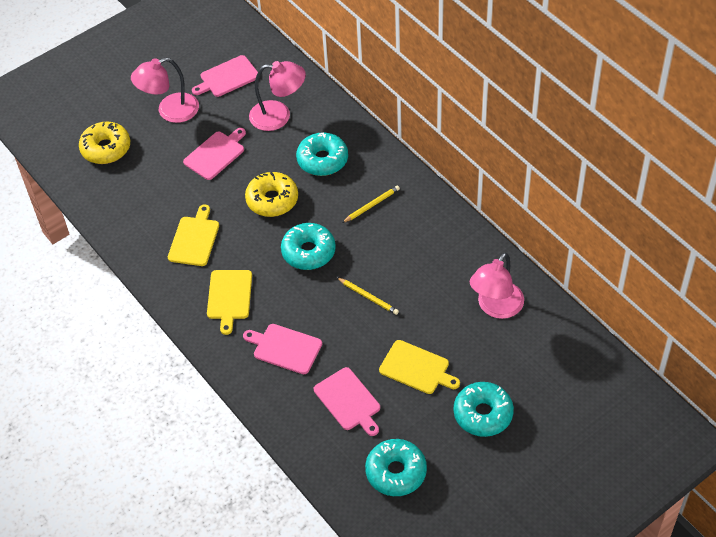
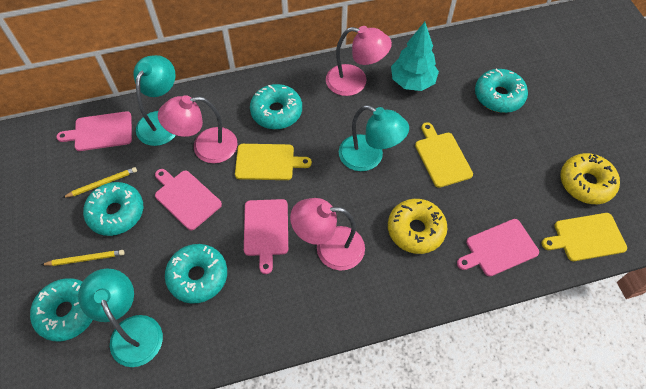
turquoise donut: [281,223,336,270] [296,132,348,176] [365,439,427,496] [454,382,514,437] = 4 -> [30,279,93,341] [83,182,143,236] [165,244,227,304] [250,84,302,129] [475,69,528,113] = 5
turquoise lamp: none = 0 -> [78,269,163,367] [133,55,176,146] [339,105,409,171] = 3
turquoise tree: none = 0 -> [391,22,439,91] = 1

